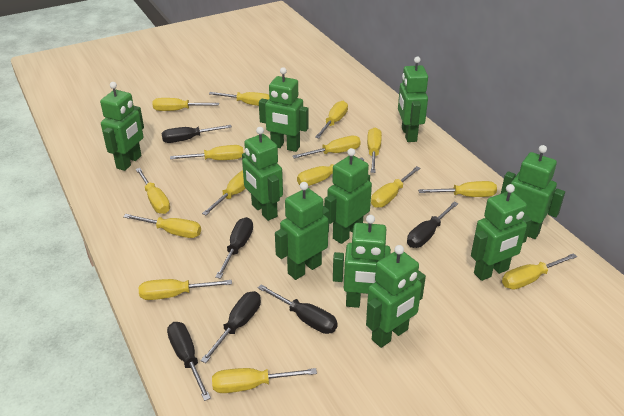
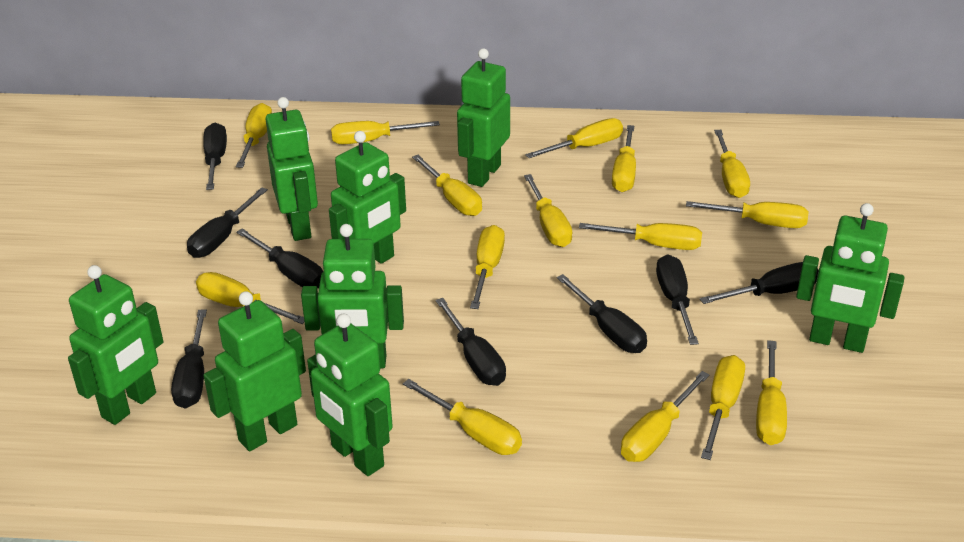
black screwdriver: [161,125,232,143] [167,322,211,401] [200,291,261,363] [215,217,253,279] [258,284,338,334] [407,202,458,248] = 6 -> [171,309,207,409] [187,187,268,258] [203,123,227,190] [236,228,323,289] [436,298,506,386] [557,274,647,353] [656,255,699,345] [700,262,819,304] = 8
green robot: [100,82,144,171] [242,127,283,221] [259,67,309,152] [275,182,329,280] [324,148,372,244] [333,215,391,308] [366,245,426,348] [398,57,428,142] [471,184,532,281] [501,145,565,239] = 10 -> [68,265,163,425] [203,291,306,451] [266,97,318,241] [301,224,404,368] [307,314,393,476] [329,131,406,264] [457,48,510,187] [796,203,905,353] = 8

